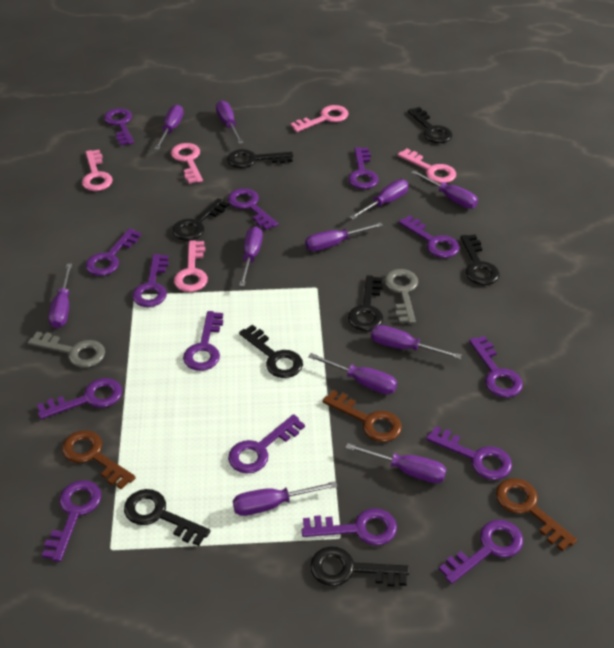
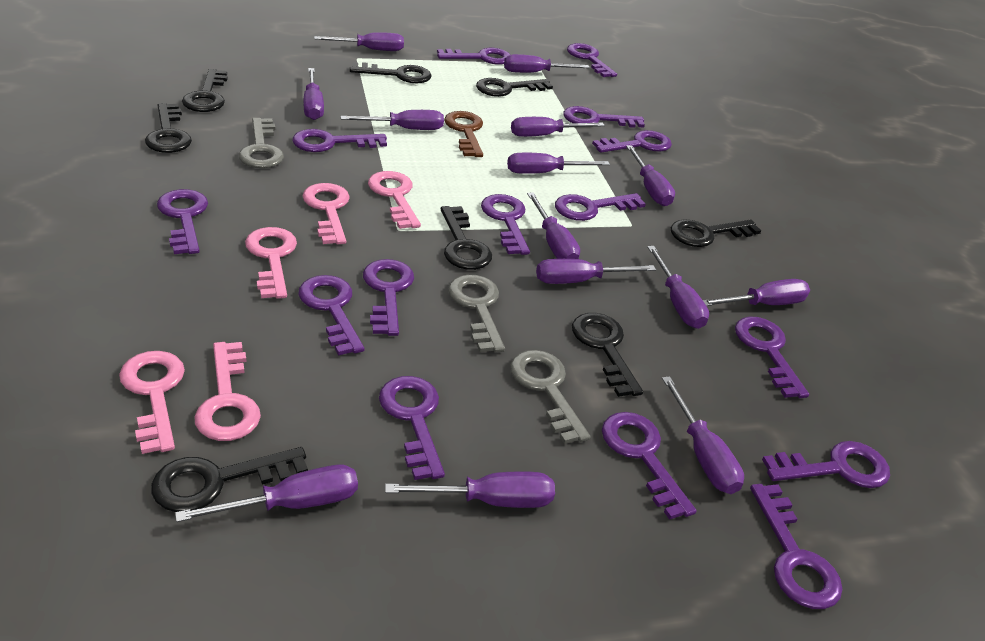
brown key: [62,430,136,489] [322,390,402,442] [496,478,577,551] = 3 -> [444,111,483,157] = 1
grey key: [28,332,105,368] [384,269,418,324] = 2 -> [239,118,284,168] [448,275,505,352] [510,350,590,444] = 3
purple key: [37,378,122,419] [42,480,101,562] [85,228,141,276] [104,108,134,145] [132,254,169,307] [183,311,223,371] [228,188,278,230] [228,414,305,474] [302,508,397,546] [348,147,379,189] [399,215,460,258] [426,426,512,480] [439,520,523,584] [469,336,523,398] = 14 -> [157,189,208,254] [293,129,387,152] [299,275,365,356] [363,259,414,336] [379,376,445,480] [437,48,511,64] [481,194,530,255] [555,193,646,221] [563,106,645,128] [567,43,617,77] [592,130,672,153] [602,412,697,520] [735,316,809,398] [750,484,842,609] [762,441,890,488] = 15
purple screwdriver: [48,264,72,328] [155,105,184,150] [216,101,243,144] [233,481,338,516] [239,226,263,287] [305,222,383,251] [308,353,397,394] [345,443,446,483] [349,179,409,220] [371,325,462,359] [411,170,478,209] = 11 -> [175,465,358,522] [304,68,324,120] [314,32,404,51] [341,110,444,130] [385,472,555,508] [504,54,590,73] [507,153,610,174] [511,117,605,137] [527,192,580,259] [536,259,656,284] [626,145,675,206] [647,246,709,329] [662,376,744,494] [703,279,810,306] = 14

